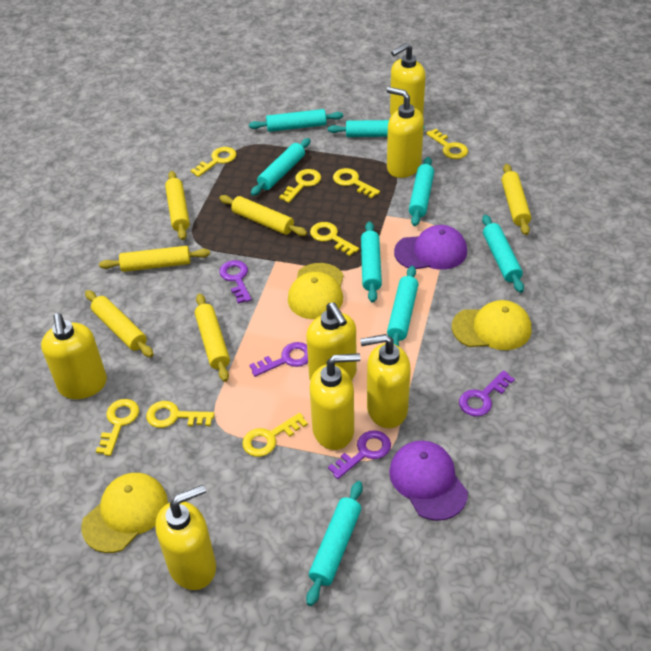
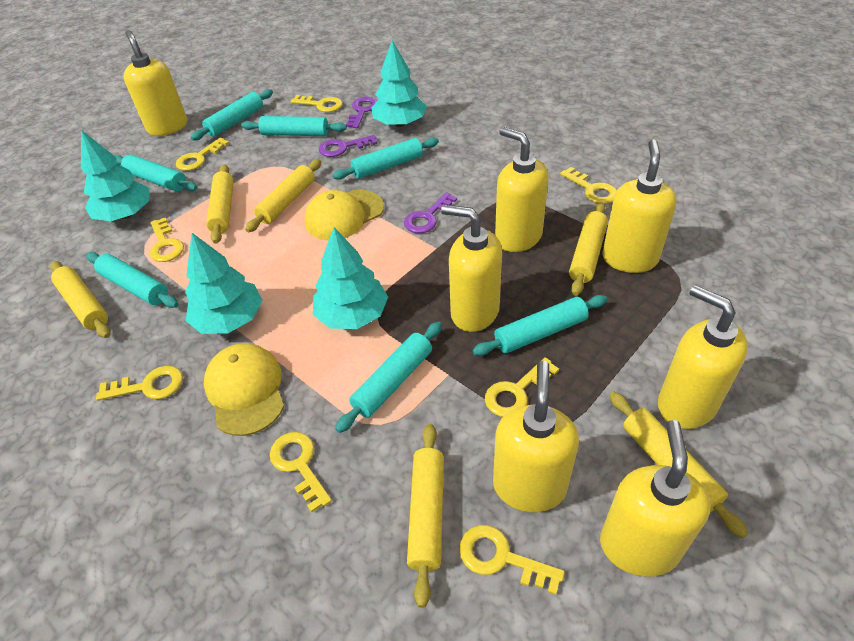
purple cap: [389,440,468,521] [394,225,467,270] = 2 -> none = 0
purple key: [219,260,252,304] [250,342,308,377] [328,430,391,479] [459,371,515,417] = 4 -> [319,135,378,157] [346,97,377,128] [404,192,457,233] = 3
turquoise rolling pin: [249,109,343,132] [251,138,310,196] [306,481,363,606] [328,120,425,137] [361,221,382,302] [387,266,418,346] [409,157,434,226] [482,215,524,293] = 8 -> [86,252,178,308] [115,154,197,191] [191,89,273,140] [241,116,347,136] [333,138,439,180] [335,322,442,433] [472,295,607,356] = 7
turquoise tree: none = 0 -> [81,130,149,221] [185,233,262,334] [313,227,388,329] [371,40,427,127] = 4
yellow cap: [81,473,168,553] [288,263,344,319] [452,300,531,350] = 3 -> [204,344,284,436] [304,190,384,240] = 2

